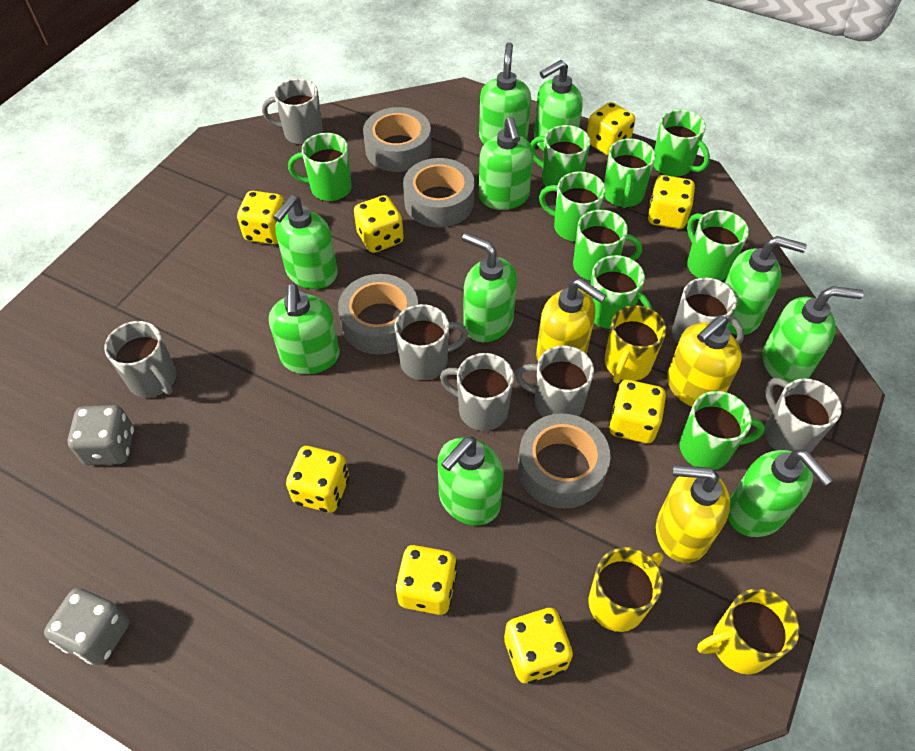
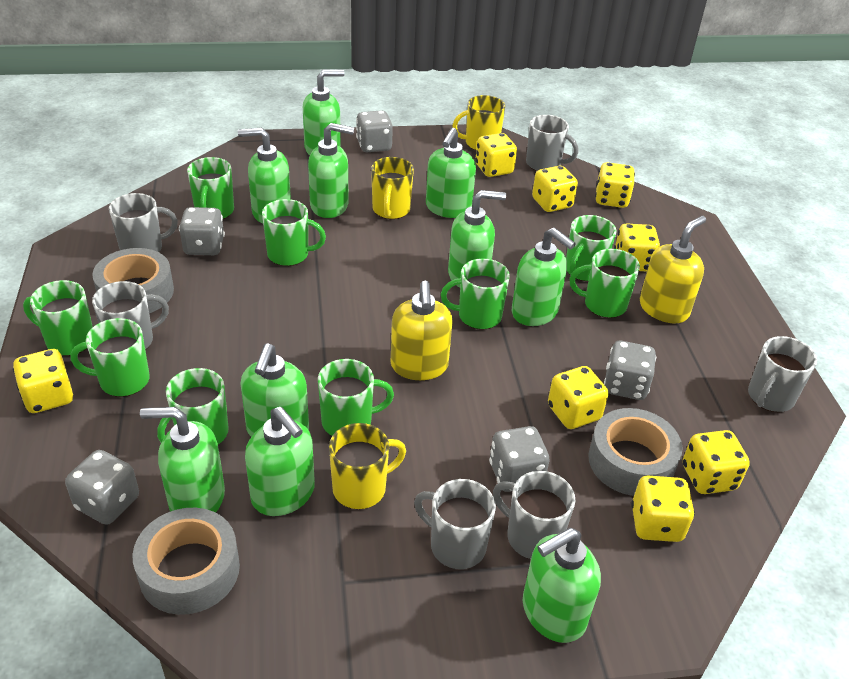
grey dice: [44,588,130,665] [68,405,134,465] = 2 -> [65,450,139,525] [179,207,225,255] [356,110,393,152] [489,426,550,492] [604,341,656,400] = 5
grey mug: [104,321,176,398] [262,79,323,145] [394,304,468,380] [440,353,514,431] [515,346,594,417] [672,278,744,344] [764,378,842,453] = 7 -> [92,281,169,350] [109,193,178,252] [414,479,496,569] [493,471,575,559] [526,115,579,171] [748,336,817,412] = 6
grey tape: [338,274,418,354] [363,107,431,172] [403,158,475,227] [518,414,610,509] = 4 -> [92,248,174,313] [133,508,240,615] [588,408,683,496] = 3
yellow soap dispenser: [536,278,607,361] [656,465,730,563] [667,315,742,407] = 3 -> [391,281,453,380] [640,216,706,324] = 2

